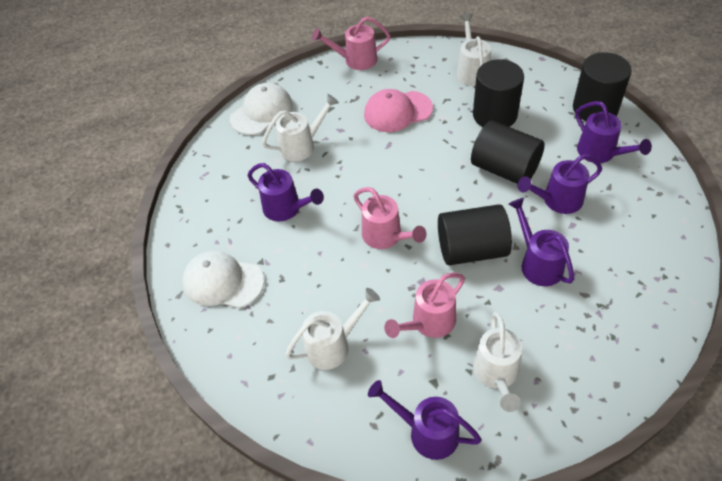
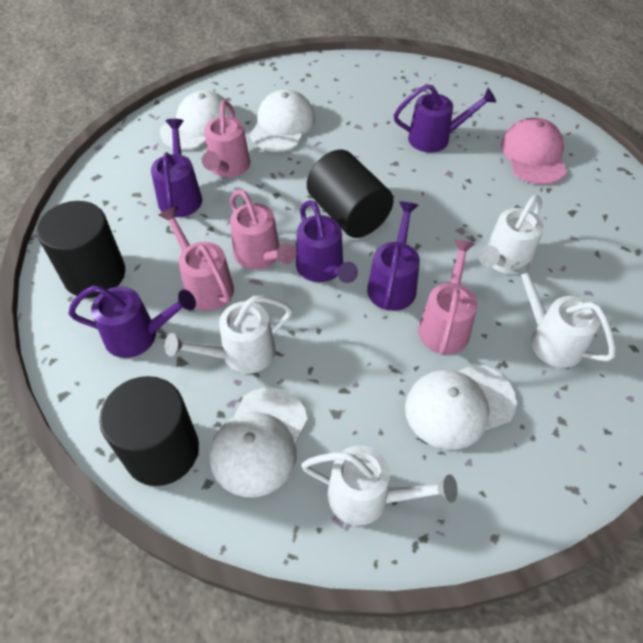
black cylinder: [438,204,512,265] [471,120,545,184] [473,59,524,127] [573,52,631,121] = 4 -> [37,201,125,298] [99,376,199,486] [307,150,394,238] = 3
pink watering can: [312,16,390,70] [354,187,427,249] [384,273,465,338] = 3 -> [158,206,234,311] [202,100,250,177] [230,189,296,269] [418,240,477,355] = 4
white cap: [183,251,264,308] [230,83,293,135] = 2 -> [160,90,230,150] [210,388,308,497] [250,89,315,152] [405,364,517,450] = 4

